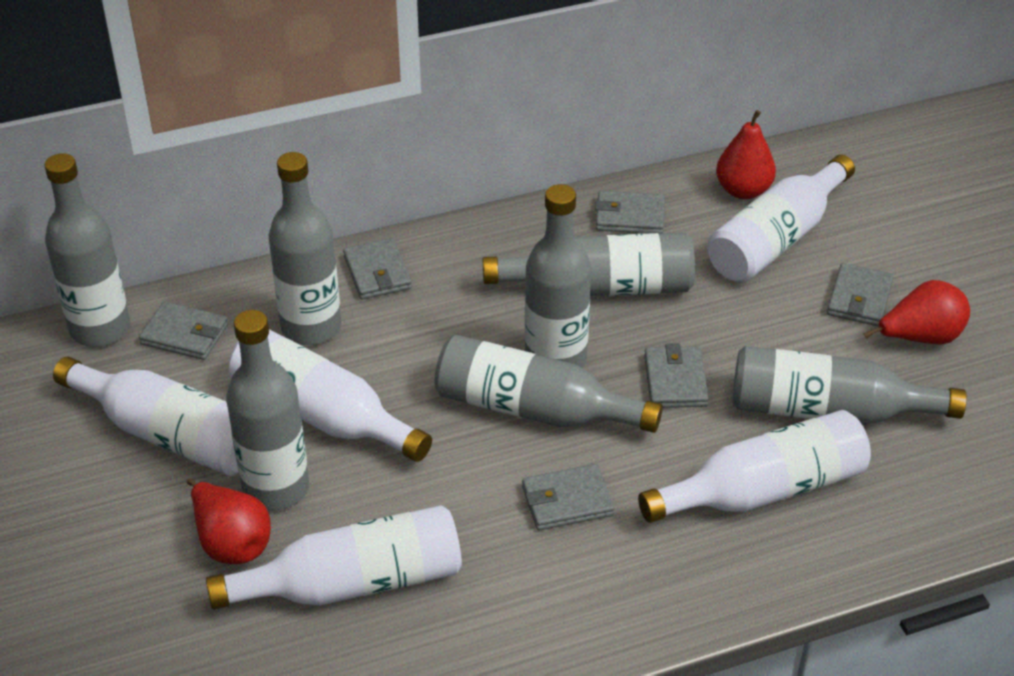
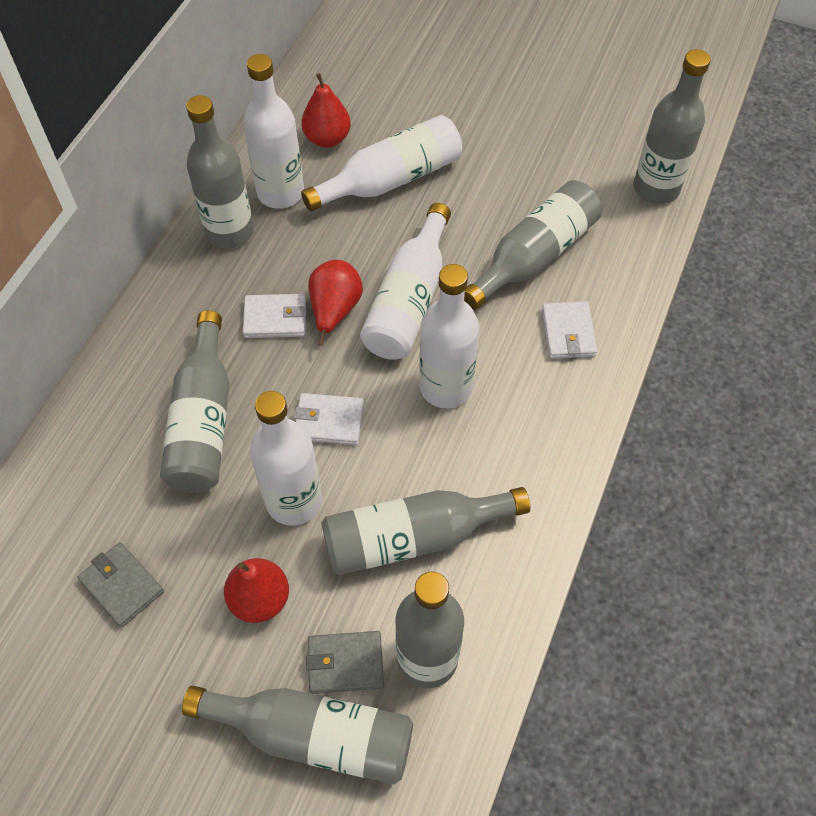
grey wallet: [139,301,228,360] [343,238,412,300] [522,464,614,530] [595,191,665,234] [644,343,709,408] [827,263,894,327] = 6 -> [77,542,164,628] [306,631,384,694] = 2
white wallet: none = 0 -> [243,294,306,338] [294,393,364,445] [542,301,597,359] = 3

